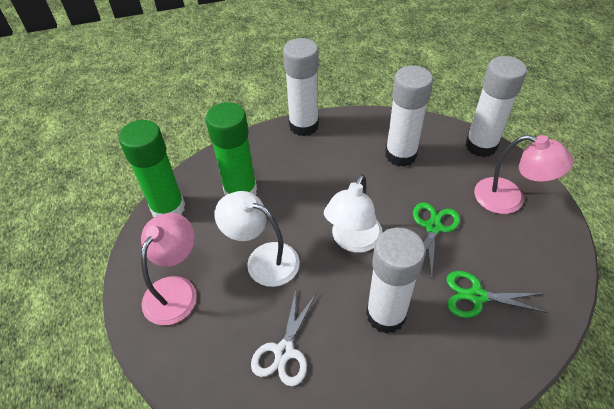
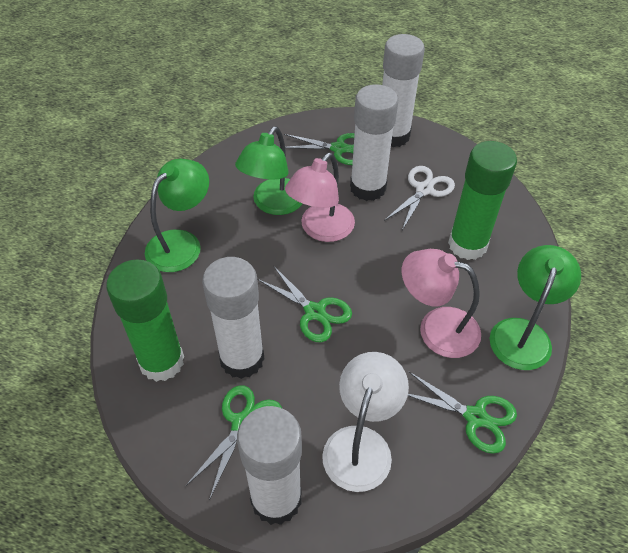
green lamp: none = 0 -> [145,159,209,272] [235,126,303,215] [490,245,581,370] = 3
green scissors: [413,202,460,279] [447,271,549,318] = 2 -> [186,385,282,500] [257,265,352,342] [284,133,355,165] [408,372,517,454] = 4
white lamp: [214,191,300,287] [324,174,382,253] = 2 -> [322,352,409,492] = 1

